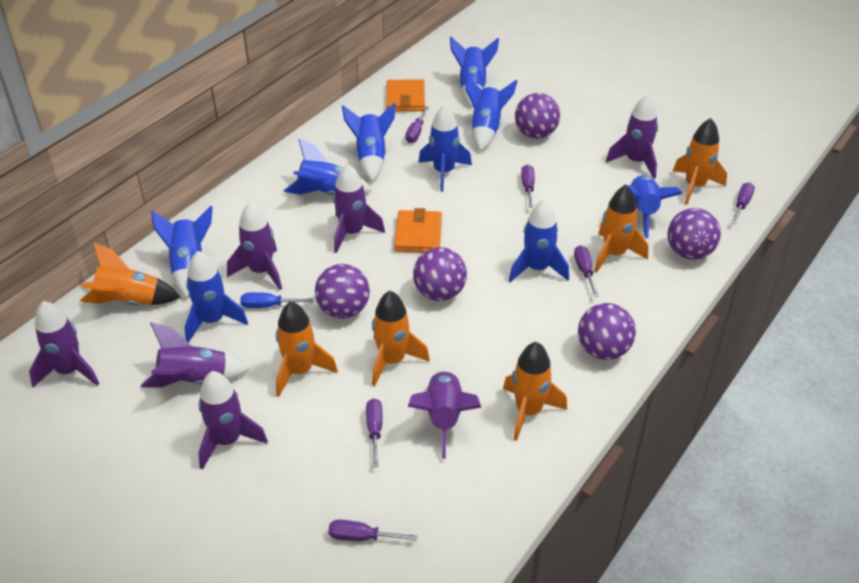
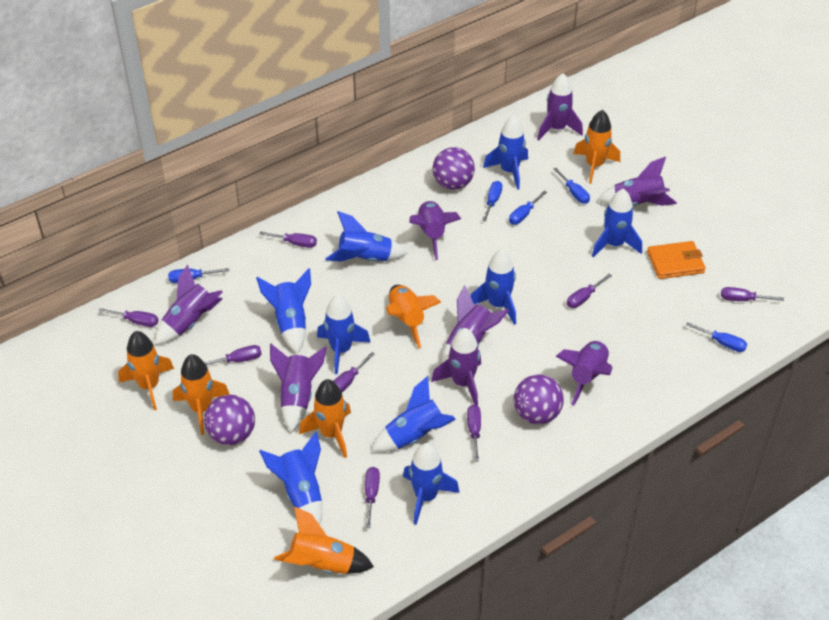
blue screwdriver: [240,292,314,308] = 1 -> [168,268,229,283] [482,181,503,222] [509,190,547,225] [553,168,590,204] [686,322,747,352] = 5
orange wallet: [386,79,425,112] [394,208,442,253] = 2 -> [647,241,706,279] = 1
purple ball: [315,264,370,319] [413,247,467,301] [515,93,560,139] [578,303,636,360] [667,208,721,260] = 5 -> [204,395,255,445] [433,147,475,190] [514,374,564,424] = 3
purple rocket: [29,301,99,387] [141,323,250,387] [198,371,268,469] [227,202,282,290] [333,164,385,253] [408,369,482,459] [606,94,658,179] = 7 -> [155,264,223,345] [270,344,327,432] [409,201,461,260] [431,328,481,406] [442,285,509,363] [537,73,583,141] [555,340,613,406] [598,157,677,206] = 8
purple screwdriver: [329,520,418,541] [366,398,383,467] [405,106,429,143] [521,165,535,208] [574,245,599,297] [731,182,755,224] = 6 -> [99,308,158,327] [205,345,262,365] [259,231,317,248] [334,352,375,392] [365,467,380,528] [467,405,481,461] [567,274,612,308] [721,287,784,301] = 8

